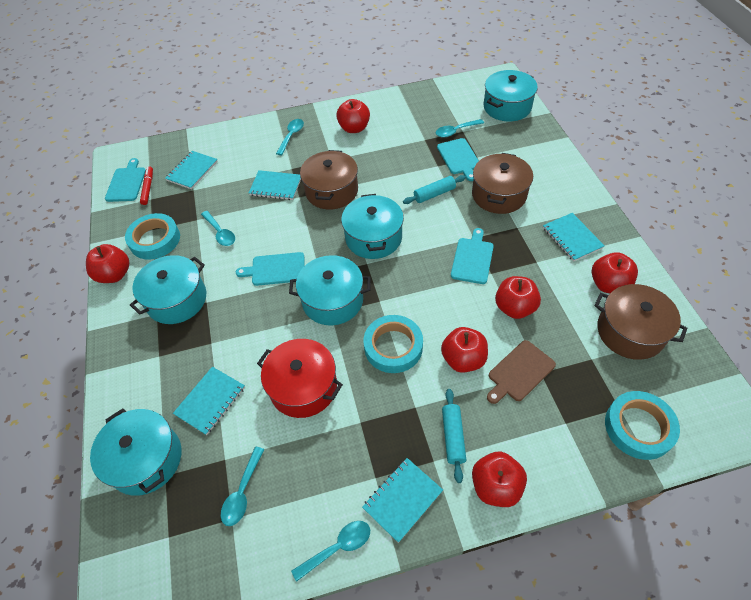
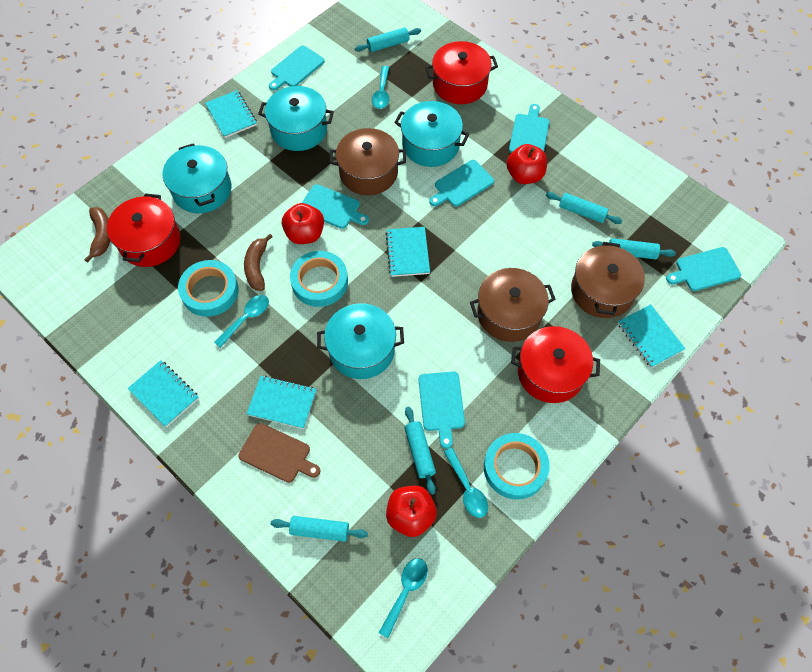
brown banana: none = 0 -> [84,207,110,263] [244,234,273,291] = 2
red apple: [86,244,129,283] [336,99,370,133] [441,327,488,373] [472,452,527,507] [495,276,541,319] [592,252,638,293] = 6 -> [282,203,324,244] [386,486,437,537] [506,144,547,184] = 3
red marker: [140,166,153,205] = 1 -> none = 0
red pot: [257,339,343,418] = 1 -> [107,193,180,267] [425,41,498,104] [511,326,600,403] = 3
turquoise cutting board: [105,158,146,202] [236,252,305,286] [437,138,479,181] [451,228,494,284] = 4 -> [269,46,325,91] [302,184,369,229] [419,371,465,449] [429,160,494,207] [509,104,549,153] [666,247,741,291] = 6
turquoise pot: [90,408,181,496] [130,255,206,324] [289,255,371,326] [341,194,404,259] [484,70,538,121] = 5 -> [163,143,231,213] [258,86,334,151] [317,303,404,379] [394,101,469,167] = 4
turquoise rolling pin: [403,175,466,204] [442,389,466,483] = 2 -> [271,516,368,542] [355,27,421,52] [405,407,436,495] [546,192,622,224] [592,238,676,259] = 5
turquoise spoon: [201,211,235,246] [221,447,264,526] [276,119,304,155] [291,521,370,582] [436,119,484,138] = 5 -> [214,295,269,348] [372,66,389,109] [379,558,428,638] [444,448,488,518] = 4

